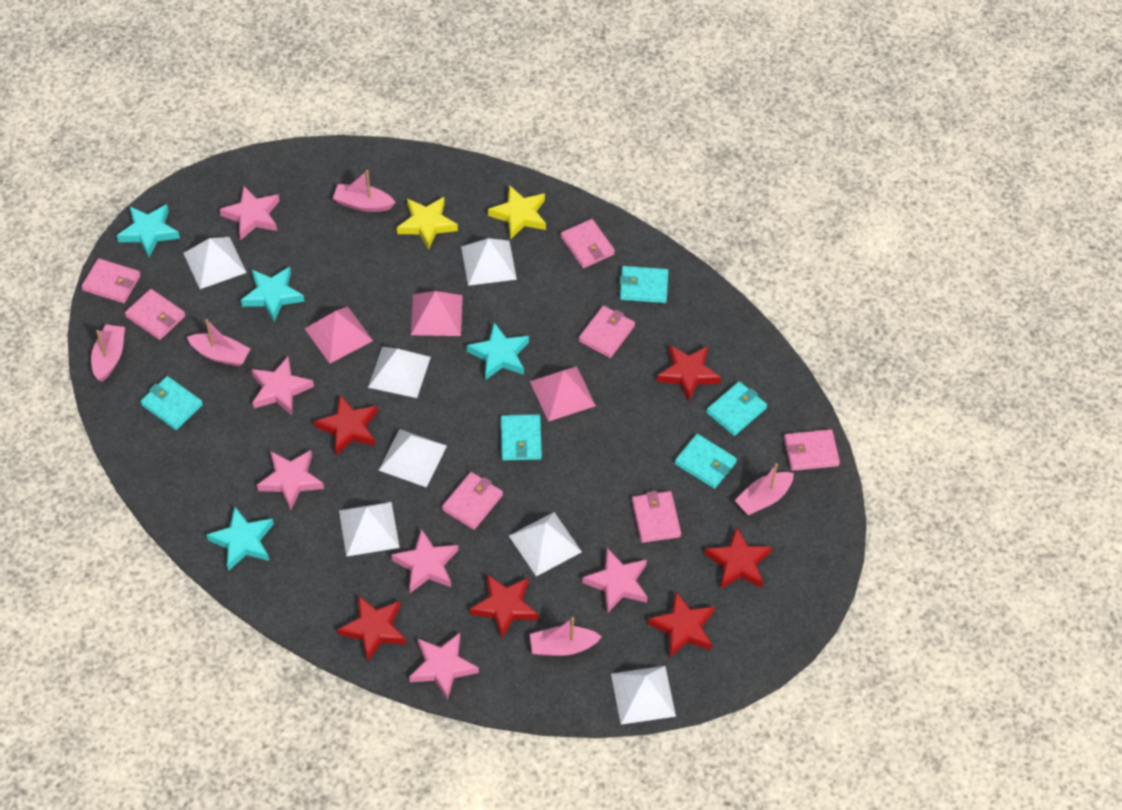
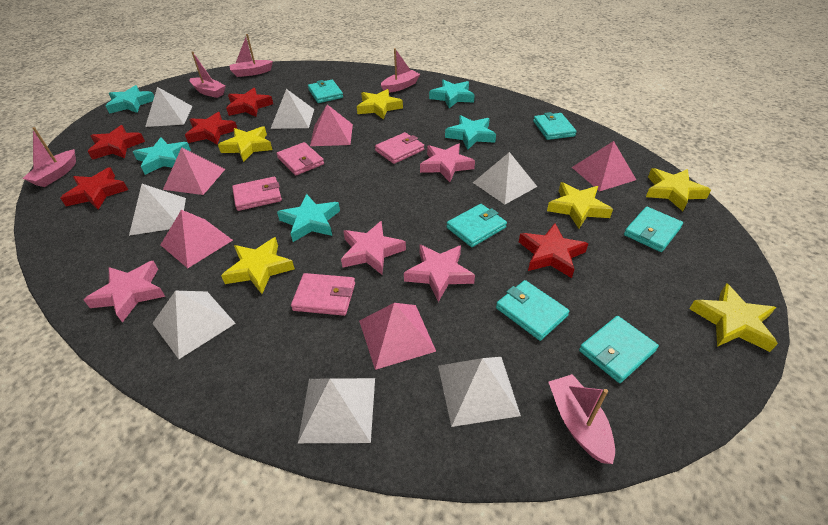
pink pyramid: [304,306,373,363] [411,291,463,336] [530,366,596,422] = 3 -> [161,210,233,268] [163,147,225,195] [310,105,353,146] [359,303,436,370] [572,141,636,191] = 5
pink star: [219,186,280,240] [251,357,314,415] [257,450,324,511] [391,529,458,593] [409,633,479,701] [582,548,648,613] = 6 -> [83,261,165,323] [341,221,406,275] [404,244,475,302] [420,143,475,182] = 4
pink wallet: [81,258,141,303] [125,289,186,340] [442,472,503,530] [561,219,615,268] [579,306,635,358] [632,491,681,543] [784,429,840,471] = 7 -> [232,177,282,211] [276,142,324,175] [291,273,355,316] [375,132,424,164] = 4
red star: [314,395,378,455] [337,595,406,662] [470,575,538,639] [648,591,715,657] [657,345,721,402] [704,527,772,589] = 6 -> [60,167,128,210] [88,125,145,160] [185,112,237,144] [226,88,273,117] [519,223,589,278] = 5
turquoise star: [117,204,180,258] [206,506,274,571] [241,267,305,322] [467,322,529,380] = 4 -> [106,85,154,114] [133,137,191,175] [277,194,340,242] [429,80,475,108] [445,115,496,150] = 5
turquoise wallet: [140,376,203,430] [501,414,542,460] [620,266,668,303] [675,434,737,489] [706,381,767,436] = 5 -> [308,80,343,103] [446,204,507,247] [496,280,570,341] [533,112,577,140] [579,316,659,383] [624,207,683,252] = 6
yellow star: [397,197,458,250] [488,185,546,240] = 2 -> [218,126,272,162] [221,237,295,294] [357,89,403,119] [547,182,613,229] [646,168,711,211] [689,283,778,352] = 6

